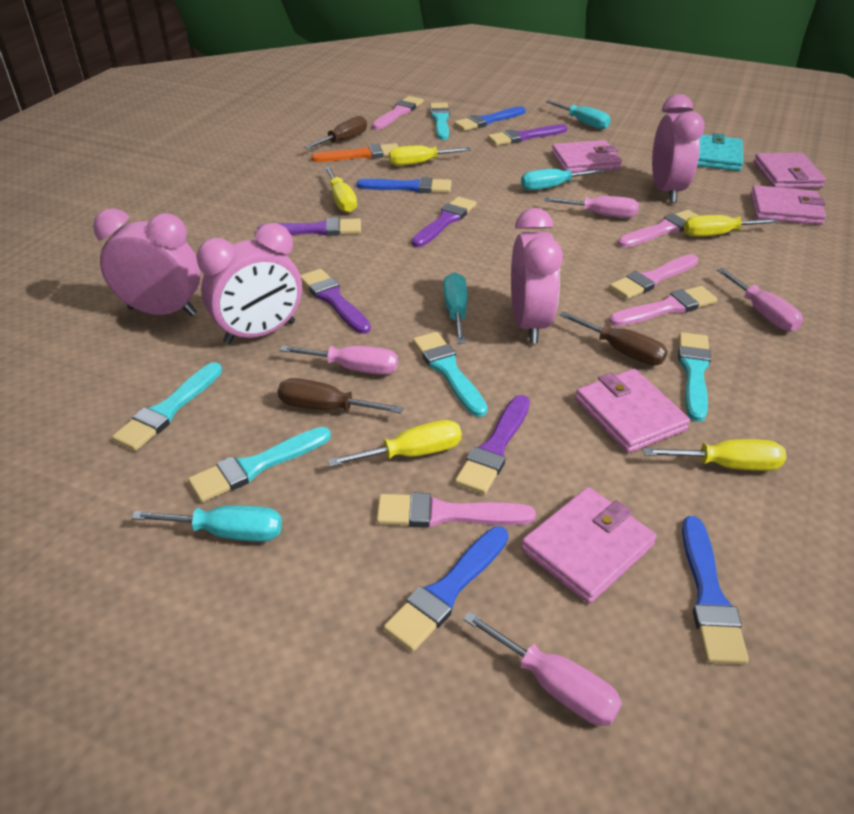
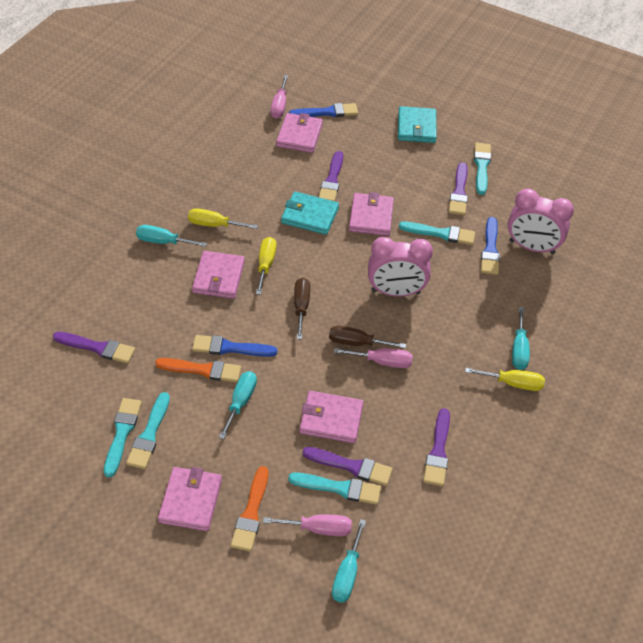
blue brush: [357,177,452,193] [383,526,509,652] [454,106,525,131] [682,516,749,664] = 4 -> [192,335,277,357] [289,103,358,117] [481,217,500,275] = 3
brown screwdriver: [278,378,404,414] [305,116,367,149] [559,311,668,366] = 3 -> [294,278,310,340] [329,326,406,349] = 2
orange brush: [311,143,398,162] = 1 -> [155,358,241,382] [231,466,268,551] = 2
pink brush: [372,96,424,130] [376,493,536,528] [609,254,698,299] [609,286,717,326] [618,210,699,248] = 5 -> none = 0
pink clock: [93,208,200,316] [196,223,302,344] [511,208,563,343] [652,94,705,203] = 4 -> [368,237,433,297] [508,188,574,254] = 2
pink screwdriver: [280,345,398,375] [463,611,622,726] [544,196,639,218] [717,268,803,331] = 4 -> [263,514,352,536] [270,75,288,119] [334,348,413,368] = 3
turquoise wallet: [697,133,743,171] = 1 -> [281,191,339,235] [398,106,437,143] = 2
yellow screwdriver: [324,167,357,213] [328,420,462,467] [389,145,471,166] [643,439,786,471] [684,215,779,237] = 5 -> [188,208,258,229] [256,237,276,295] [465,368,545,391] = 3

